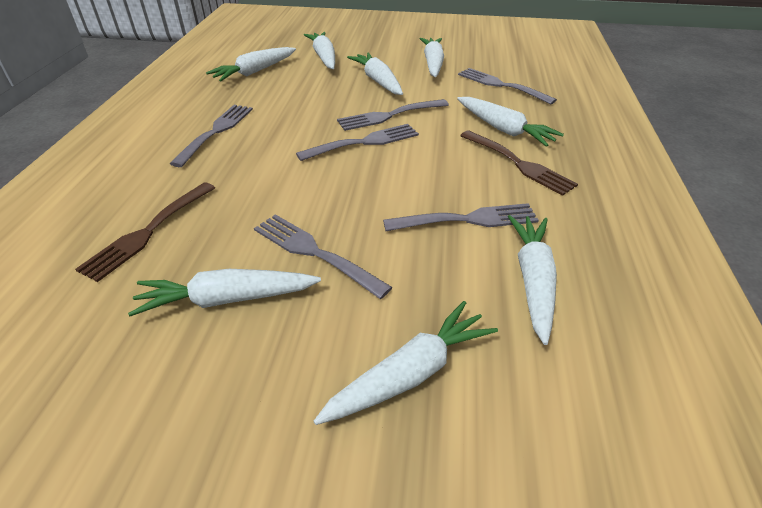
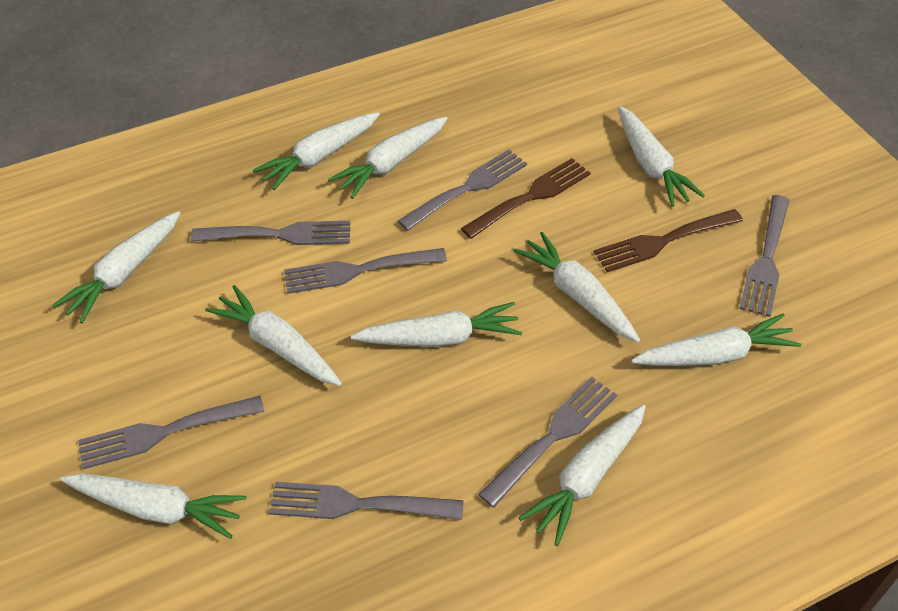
grey fork: [170,105,253,167] [254,214,392,299] [296,124,419,161] [337,99,449,131] [383,203,539,231] [458,68,557,105] = 6 -> [78,396,264,469] [191,221,350,245] [269,482,464,520] [284,248,447,294] [398,149,527,231] [478,377,617,508] [740,195,789,317] = 7
white carrot: [128,269,321,316] [206,47,296,81] [304,32,335,69] [314,301,498,425] [347,52,403,95] [420,38,444,77] [457,97,564,147] [508,215,557,345] = 8 -> [52,211,180,324] [60,473,247,539] [205,285,342,386] [253,112,380,190] [328,117,448,199] [351,302,522,347] [513,232,640,342] [519,404,646,546] [618,106,705,207] [631,313,801,366] = 10

